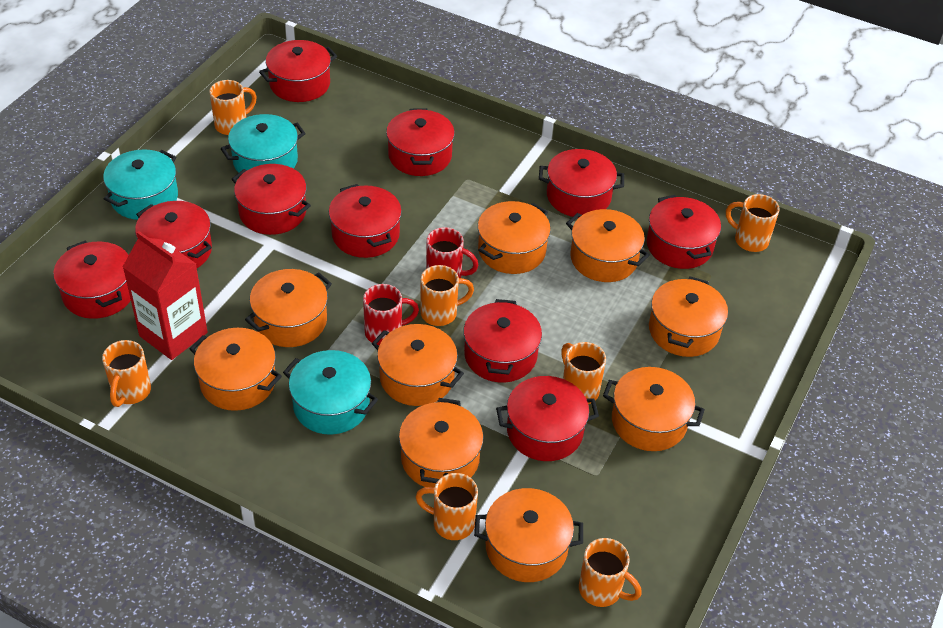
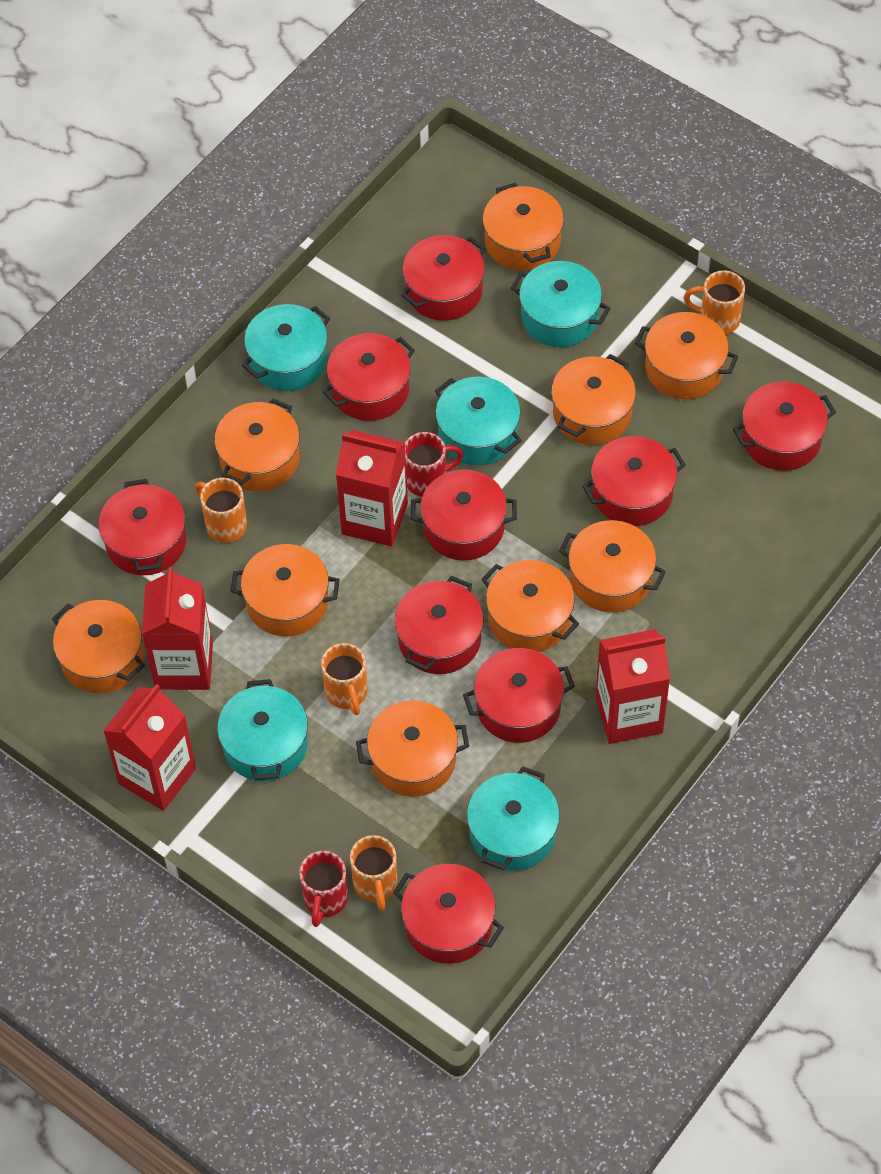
orange mug: [102,340,151,407] [209,80,257,135] [415,473,478,540] [421,265,474,326] [561,342,606,404] [579,538,642,607] [726,194,780,252] = 7 -> [195,478,247,543] [321,643,367,715] [350,835,398,911] [684,270,745,335] = 4
red carton: [123,231,208,360] = 1 -> [103,684,196,811] [142,567,213,690] [336,430,408,547] [596,629,670,744] = 4
red pot: [53,241,131,319] [135,201,212,268] [232,164,311,235] [259,40,337,102] [329,184,402,258] [386,108,455,176] [463,299,542,382] [496,376,599,461] [539,149,624,218] [647,195,721,269] = 10 -> [99,479,186,576] [322,333,415,421] [393,864,504,964] [395,576,483,674] [401,235,486,321] [411,470,517,561] [463,648,575,743] [582,436,686,526] [733,382,836,471] = 9
turquoise pot: [103,149,178,220] [221,114,306,173] [283,350,378,435] = 3 -> [217,679,308,781] [242,304,330,391] [435,377,522,465] [467,766,560,871] [511,261,611,347] = 5

